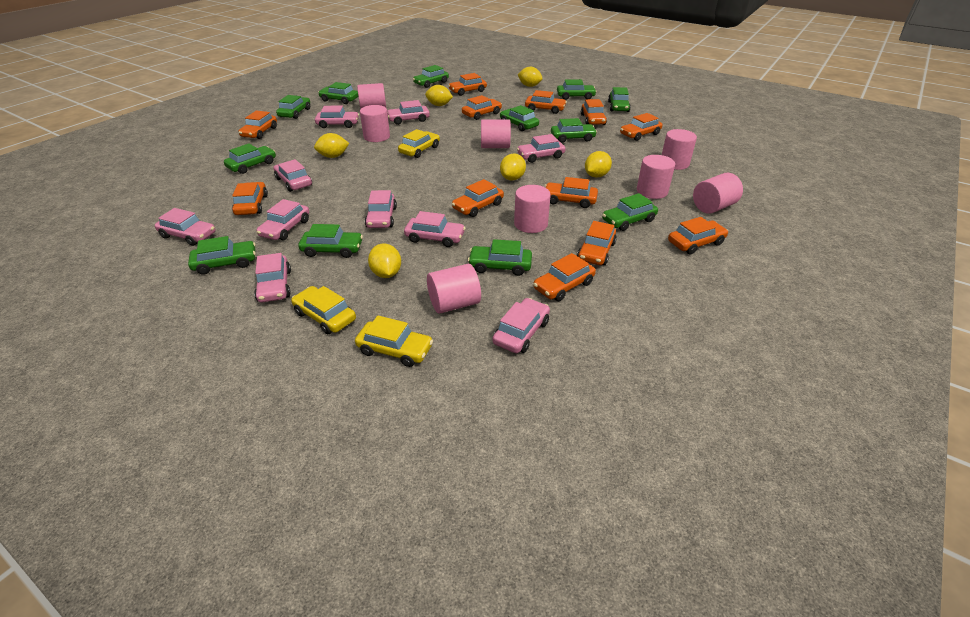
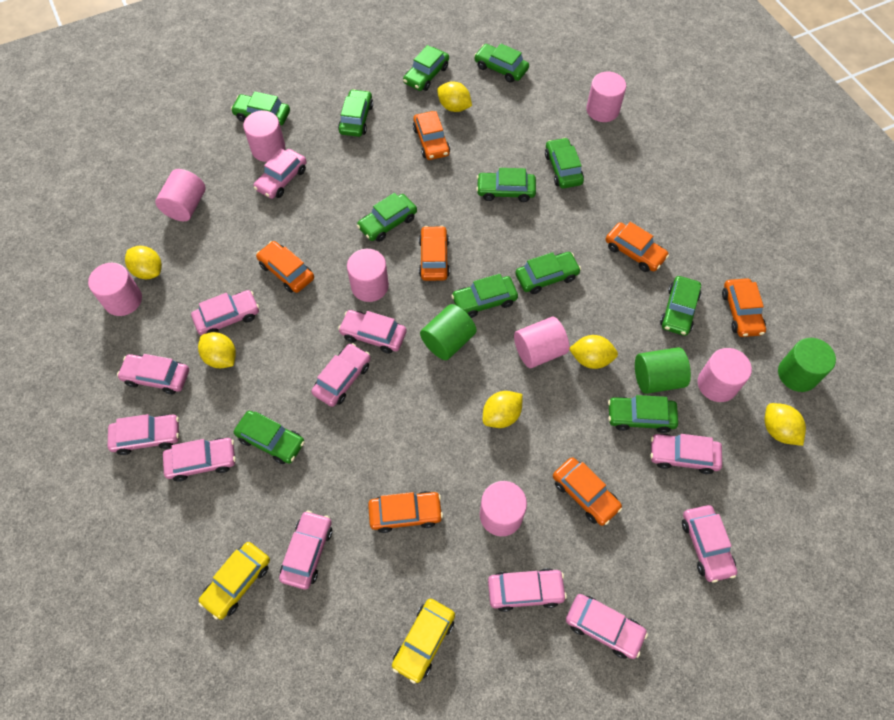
green cylinder: none = 0 -> [420,304,477,360] [635,347,691,394] [778,338,836,392] = 3
orange car: [232,182,268,215] [239,111,277,139] [448,73,487,96] [452,179,504,217] [462,95,502,120] [525,90,567,114] [533,253,596,301] [545,177,598,208] [577,221,617,265] [581,99,607,125] [620,113,662,141] [668,217,728,254] = 12 -> [256,241,314,293] [368,491,443,533] [413,111,450,160] [419,226,450,281] [553,457,622,526] [606,222,669,272] [722,278,766,337] = 7
pink car: [155,208,216,246] [254,253,291,302] [256,199,309,240] [273,159,312,192] [315,106,359,128] [365,190,397,228] [387,100,430,125] [404,211,465,247] [492,298,550,353] [517,134,566,163] = 10 -> [108,414,179,455] [117,354,189,394] [163,438,236,482] [191,290,259,335] [254,149,307,199] [279,511,332,589] [311,343,370,407] [338,310,407,354] [488,568,567,612] [566,594,648,659] [650,434,722,474] [682,505,737,583] = 12
yellow car: [291,286,356,334] [355,316,433,367] [398,129,440,158] = 3 -> [199,542,270,619] [392,599,455,684] = 2

